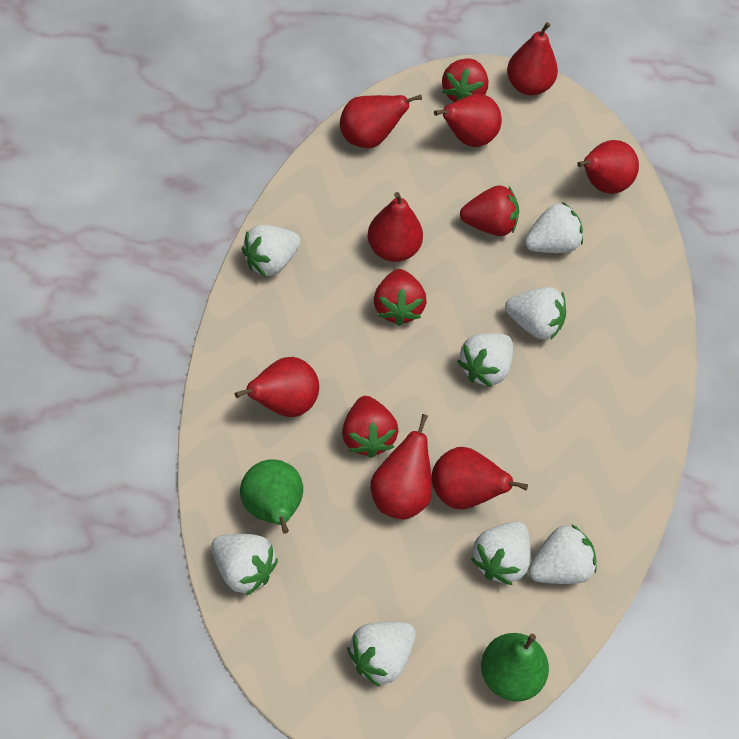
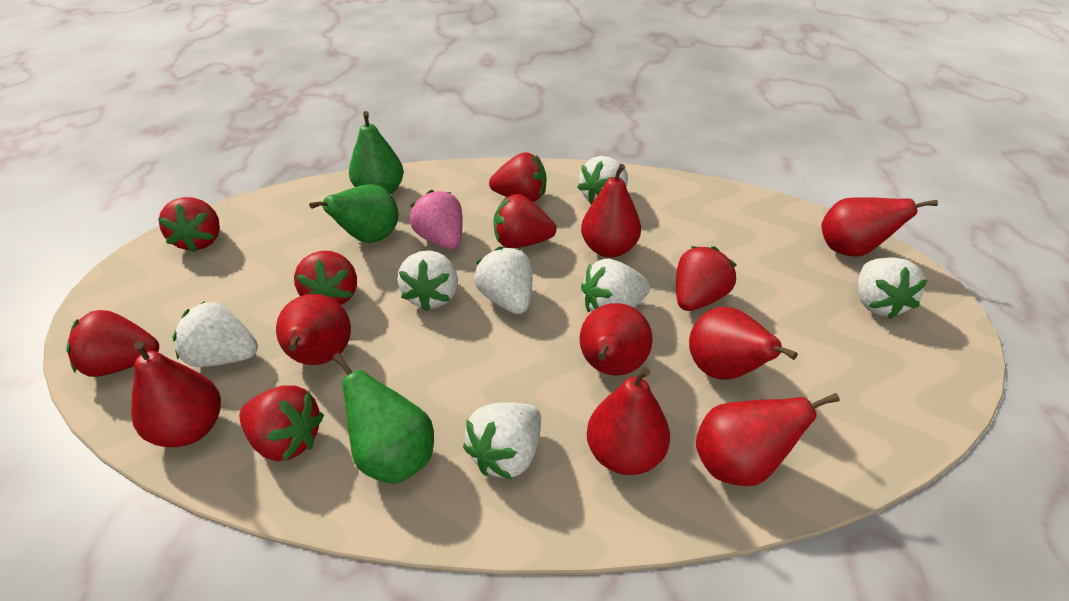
green pear: [240,460,303,534] [481,633,549,702] = 2 -> [309,184,398,243] [332,353,434,484] [349,111,404,194] = 3
pink strawberry: none = 0 -> [410,190,463,249] = 1
red strawberry: [342,396,399,458] [374,269,427,326] [442,58,489,102] [460,185,519,236] = 4 -> [67,310,159,377] [158,197,220,252] [239,385,324,462] [294,251,357,305] [489,152,546,202] [494,194,557,248] [676,246,736,311] = 7
white strawberry: [211,534,278,596] [242,225,300,277] [347,622,416,687] [457,333,513,387] [471,521,530,585] [505,287,566,340] [525,202,583,253] [528,524,597,584] = 8 -> [173,301,258,367] [397,251,458,311] [463,402,541,480] [474,247,532,314] [577,156,628,205] [581,259,650,312] [858,257,928,319] = 7

